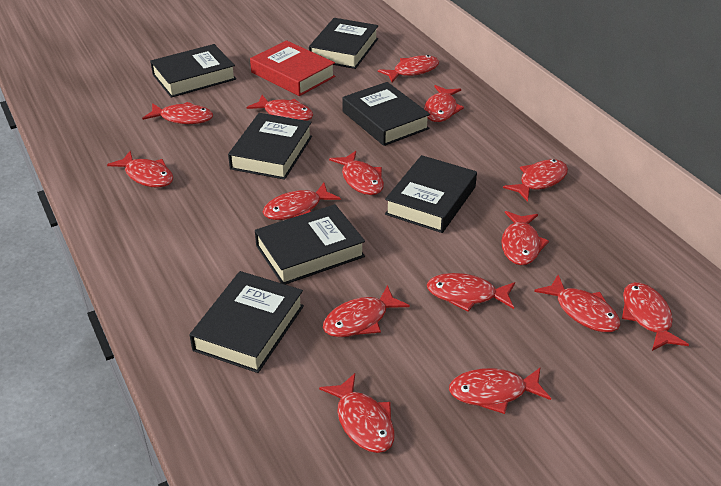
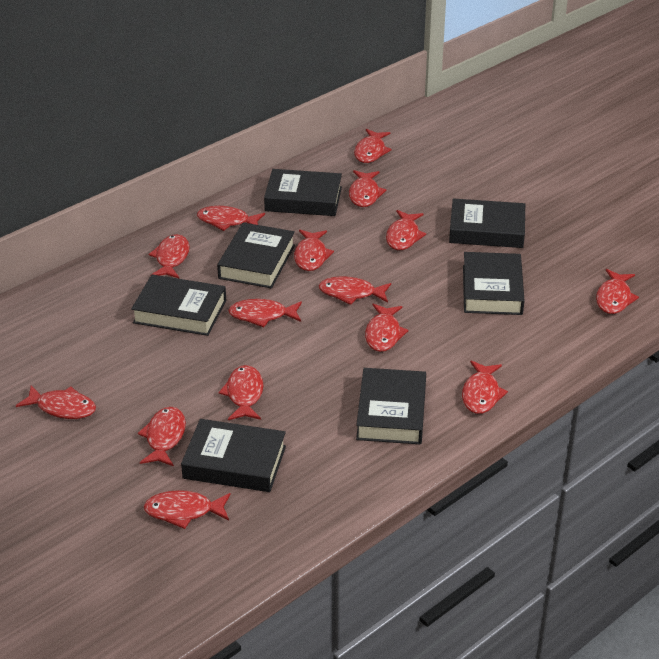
red book: [250,40,335,96] = 1 -> none = 0

